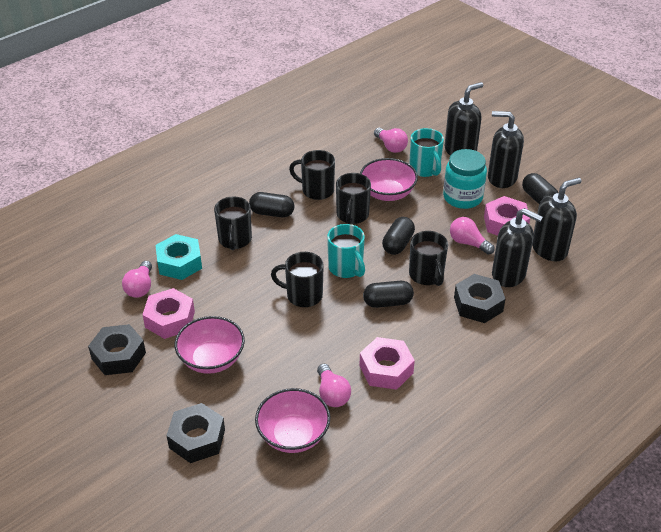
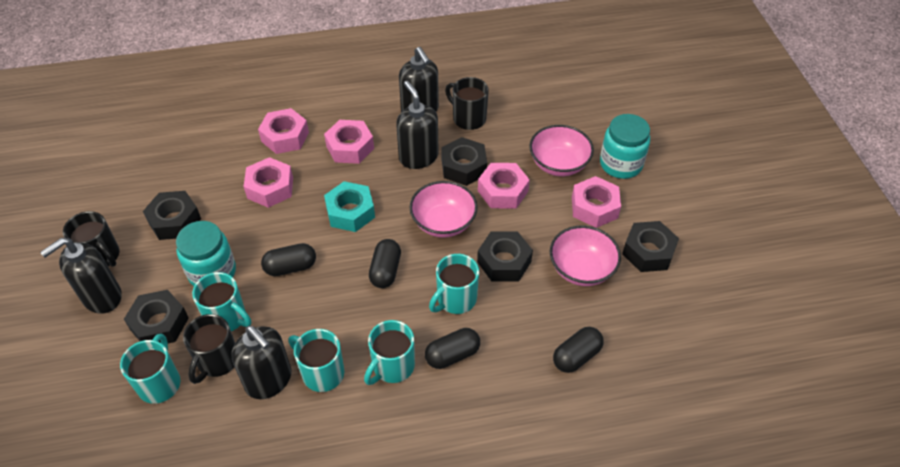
black mug: [214,196,252,250] [271,252,324,307] [289,150,335,200] [336,173,371,224] [409,231,448,286] = 5 -> [63,211,120,267] [183,314,235,384] [445,77,489,130] = 3
black nut: [88,324,146,375] [167,403,225,463] [454,274,505,323] = 3 -> [124,290,189,344] [143,191,201,240] [441,137,487,186] [477,231,533,282] [622,221,679,272] = 5
pink light bulb: [122,261,152,298] [317,364,351,407] [374,128,408,153] [450,217,495,255] = 4 -> none = 0
pink nut: [142,288,195,339] [359,337,415,390] [484,196,530,236] = 3 -> [244,157,293,208] [258,108,309,154] [324,120,374,164] [478,163,530,209] [572,176,621,228] = 5
turquoise jar: [443,149,487,209] = 1 -> [176,221,236,286] [600,114,650,179] = 2
turquoise mug: [327,224,365,278] [409,128,444,177] = 2 -> [120,334,180,404] [192,272,251,331] [288,329,344,392] [364,320,415,385] [429,254,479,314] = 5

